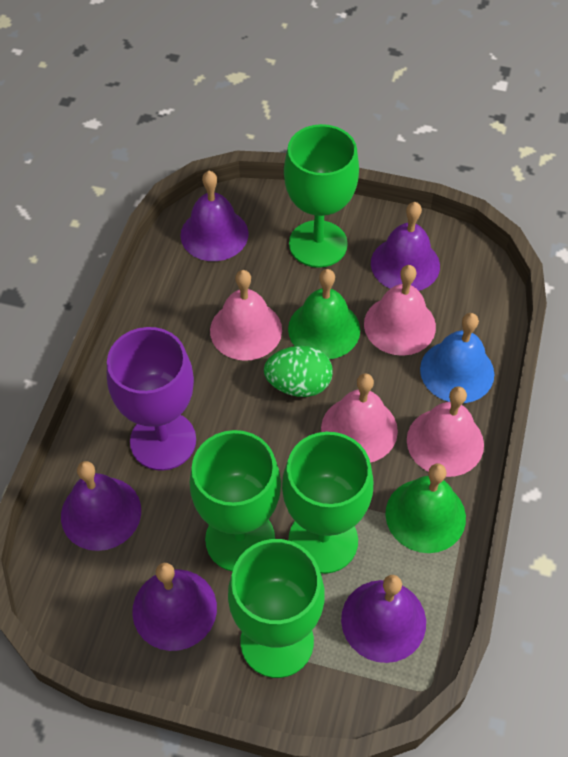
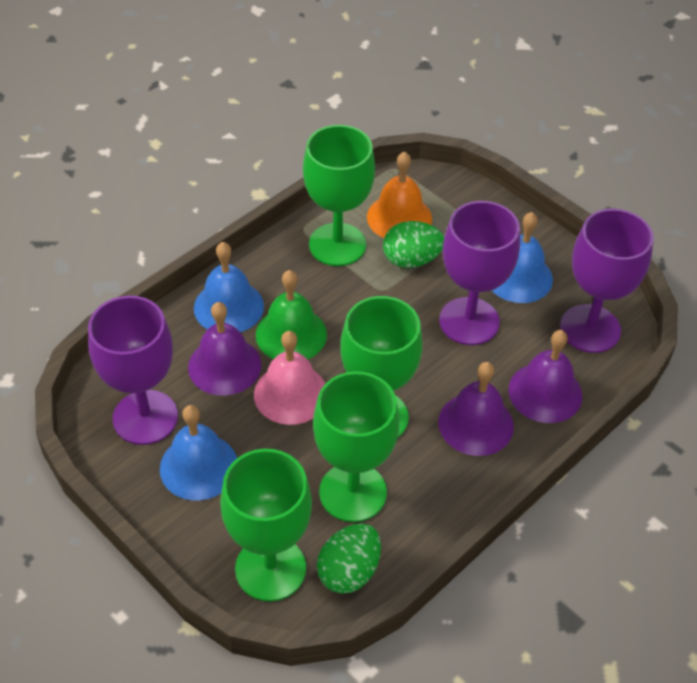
blue bell: [420,313,494,403] = 1 -> [160,405,237,501] [194,242,264,332] [492,212,553,303] = 3
green bell: [288,269,360,359] [385,464,466,553] = 2 -> [256,270,327,360] = 1
green egg: [264,346,333,397] = 1 -> [317,524,381,594] [383,221,444,268] = 2
orange bell: none = 0 -> [367,152,432,238] = 1
pink bell: [210,270,282,361] [321,373,398,463] [364,265,436,356] [407,387,484,477] = 4 -> [254,331,326,425] = 1
purple bell: [61,461,141,551] [132,563,217,651] [180,171,249,261] [341,575,426,663] [371,202,440,291] = 5 -> [188,302,261,396] [438,362,514,456] [508,330,582,423] = 3
purple goblet: [107,327,196,471] = 1 -> [88,296,178,445] [439,201,520,345] [560,208,654,353] = 3

